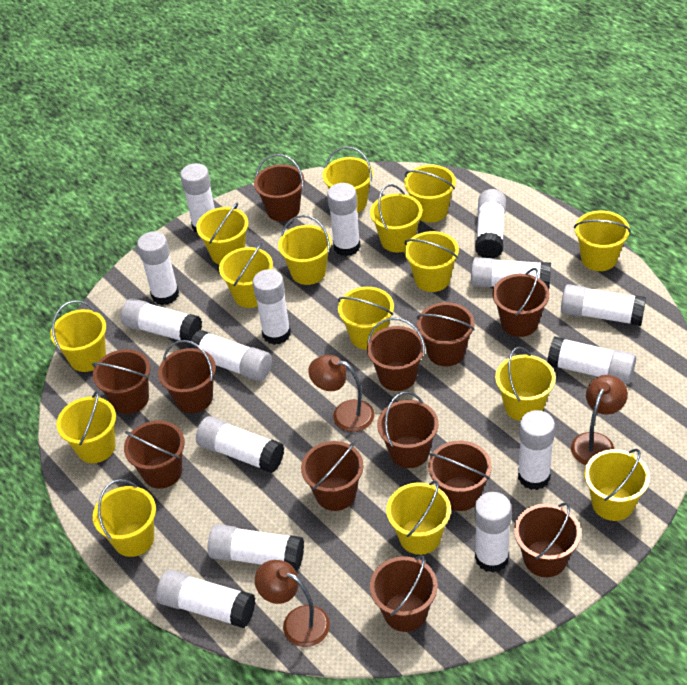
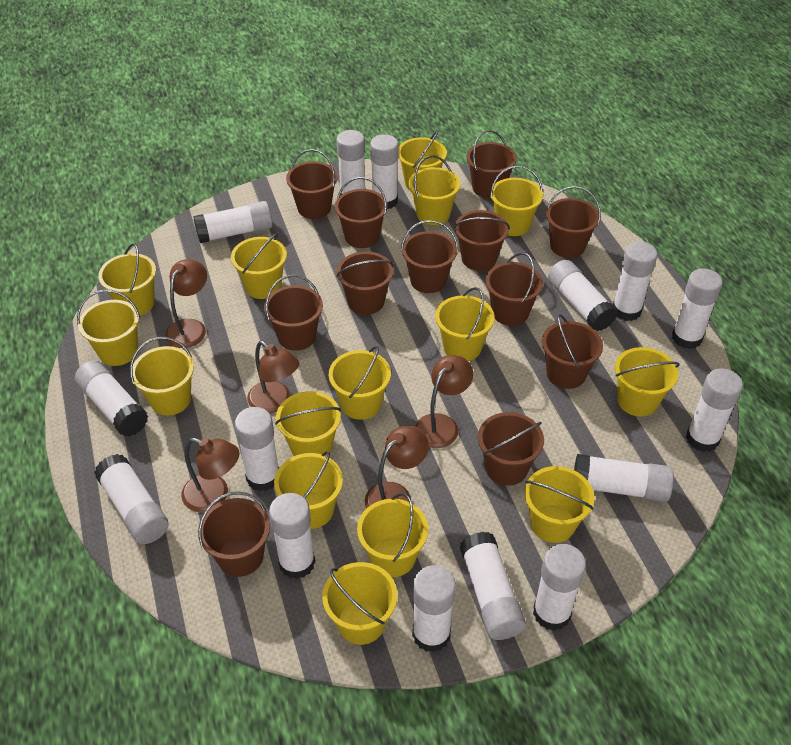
brown lamp: [255,560,330,647] [308,355,374,432] [571,375,628,465] = 3 -> [165,259,207,348] [181,438,239,512] [247,341,299,413] [365,426,429,509] [415,355,473,448] = 5

